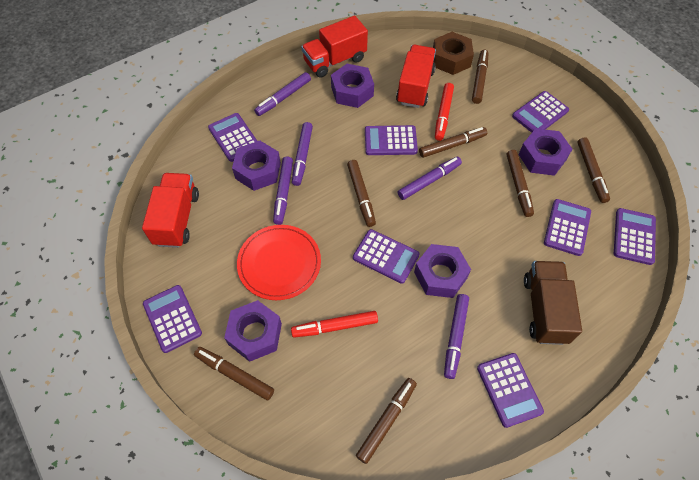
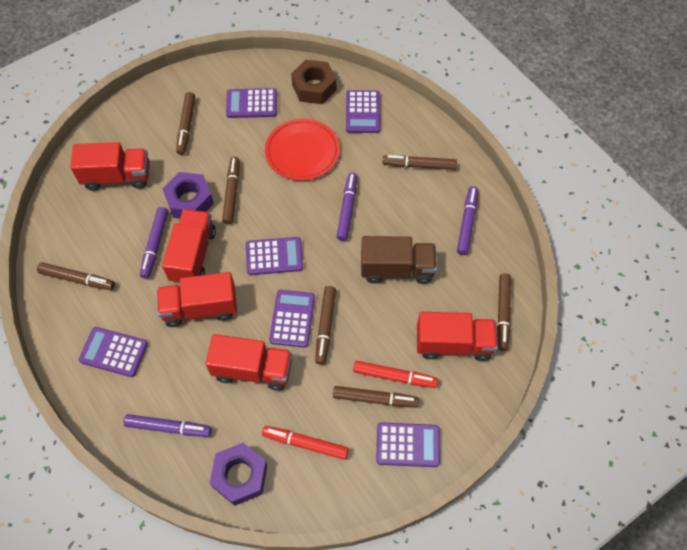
purple calculator: [143,285,202,353] [208,113,257,162] [353,229,419,284] [365,125,418,155] [477,353,544,428] [512,91,569,133] [544,199,591,256] [614,208,656,265] = 8 -> [79,327,148,377] [226,88,277,118] [246,237,303,275] [269,290,315,348] [346,90,380,133] [376,422,440,467] = 6
purple marker: [254,72,311,116] [273,156,293,225] [292,122,313,186] [398,157,462,200] [444,294,469,379] = 5 -> [123,414,211,437] [140,207,168,279] [337,172,357,241] [457,186,478,255] = 4
purple nut: [224,300,282,362] [232,141,281,191] [331,64,374,108] [414,244,471,298] [518,128,572,176] = 5 -> [162,172,214,219] [209,443,267,506] = 2
red truck: [142,173,199,248] [301,16,368,78] [396,45,436,108] = 3 -> [70,142,150,191] [157,272,237,327] [162,209,216,284] [205,334,292,391] [417,312,498,361] = 5

